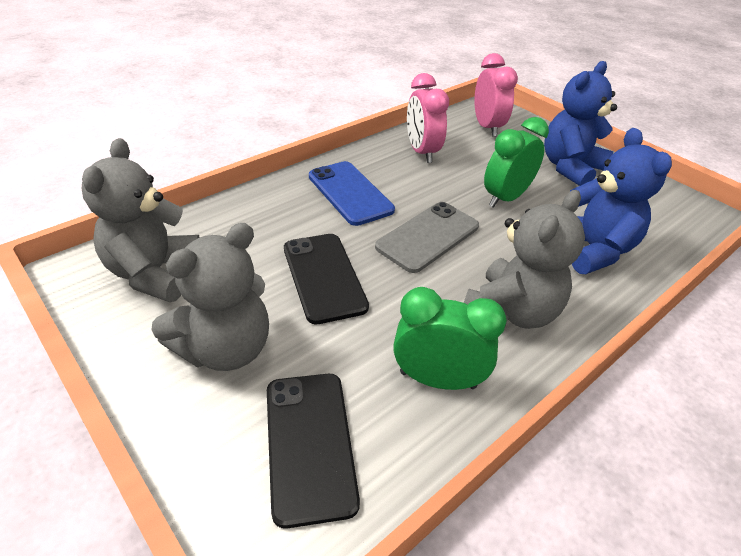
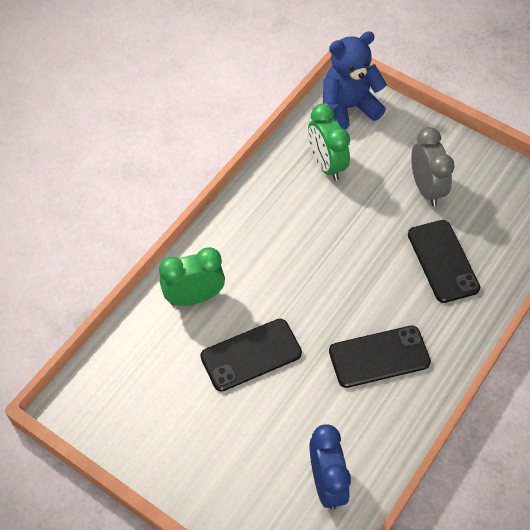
black phone: [267,374,360,529] [284,234,369,325] = 2 -> [200,319,302,392] [329,326,431,388] [408,220,480,303] = 3
blue clock: none = 0 -> [309,424,351,510] = 1
blue phone: [309,161,395,226] = 1 -> none = 0
blue teddy bear: [544,61,617,186] [570,128,672,274] = 2 -> [323,31,387,130] = 1
grey clock: none = 0 -> [411,127,454,206] = 1
grey phone: [375,202,479,273] = 1 -> none = 0
grey teddy bear: [82,138,200,302] [151,223,269,371] [464,190,585,329] = 3 -> none = 0
pink clock: [407,73,449,163] [474,53,518,137] = 2 -> none = 0

